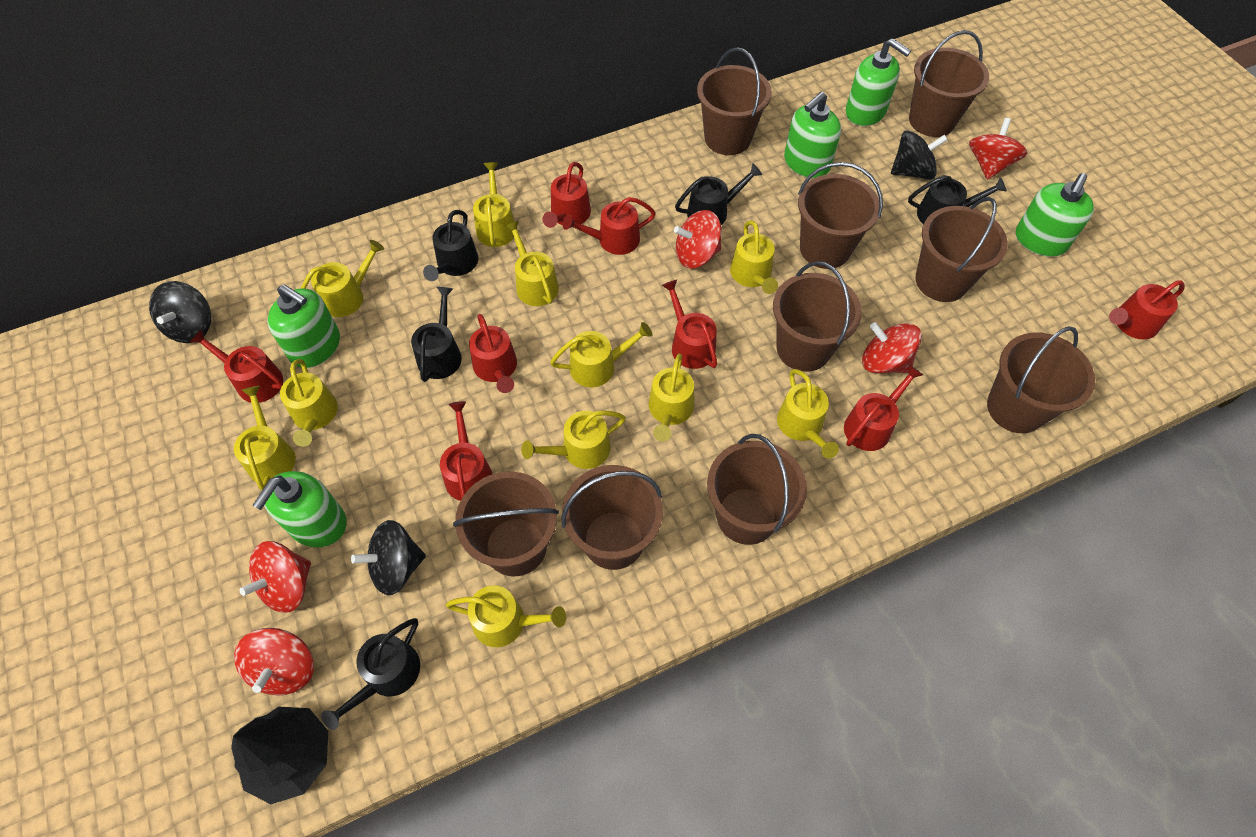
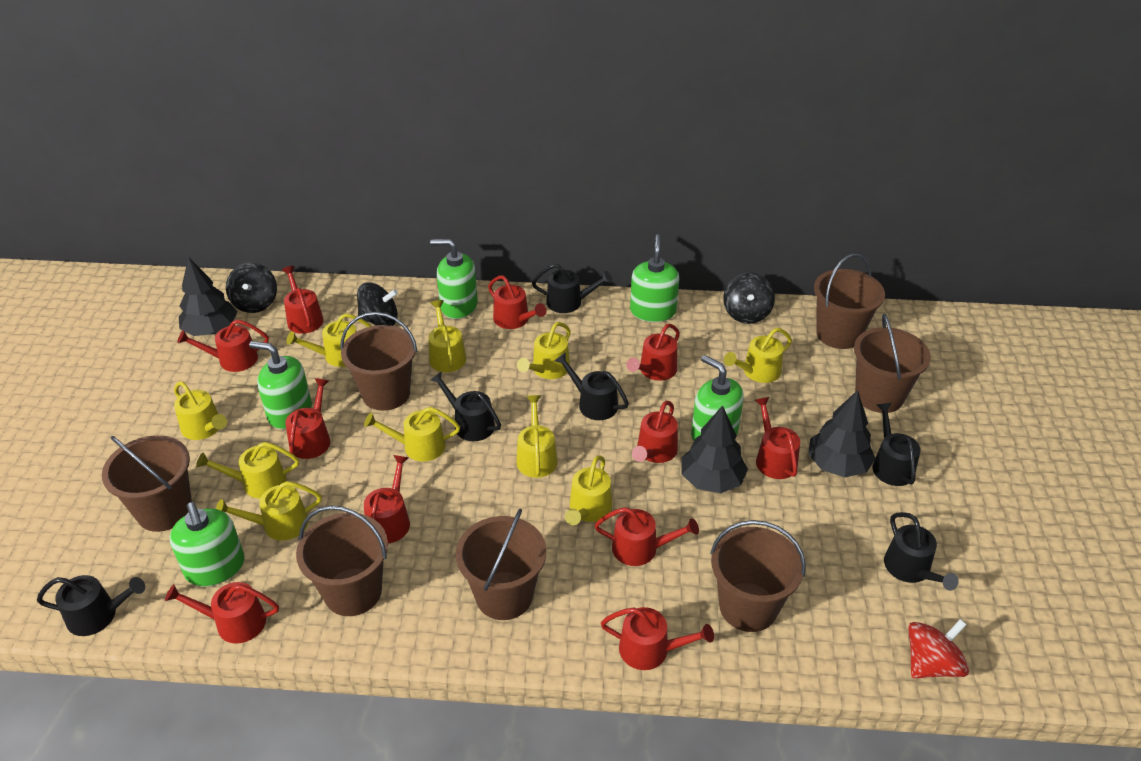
black tree: [231,707,328,804] = 1 -> [179,257,237,336] [681,405,748,493] [808,390,876,477] = 3
black watering can: [321,618,420,730] [411,287,462,382] [423,210,478,281] [675,163,762,225] [908,175,1007,224] = 5 -> [37,575,145,636] [430,371,501,441] [532,264,613,313] [555,352,629,420] [873,403,921,486] [884,512,959,591] = 6
brown bucket: [453,471,559,576] [562,465,663,570] [697,47,772,155] [707,434,807,545] [773,261,862,372] [798,162,883,269] [909,30,989,137] [915,197,1008,302] [987,326,1095,433] = 9 -> [102,435,192,532] [296,506,388,616] [340,312,417,411] [456,509,546,620] [710,520,806,632] [814,254,885,349] [854,314,931,413] = 7
red spinning top: [234,628,314,695] [239,541,311,613] [674,210,722,269] [862,322,922,374] [969,118,1028,180] = 5 -> [908,619,969,678] = 1
red watering can: [190,329,283,403] [440,401,492,501] [469,314,517,393] [542,162,591,228] [563,197,656,255] [662,280,717,369] [844,365,923,451] [1109,280,1185,339] = 8 -> [165,582,279,644] [177,320,269,372] [282,266,324,334] [285,378,330,459] [364,455,410,543] [488,275,547,329] [594,507,699,566] [601,607,714,670] [627,324,680,381] [632,401,678,463] [755,397,800,479] = 11
yellow watering can: [234,386,296,490] [280,359,338,447] [301,240,384,317] [446,585,566,647] [473,162,515,247] [505,221,559,306] [521,410,626,469] [550,322,653,387] [649,353,694,442] [730,221,778,294] [777,369,839,459] = 11 -> [174,381,227,440] [196,442,299,499] [216,481,322,541] [287,313,371,367] [364,407,460,462] [428,300,466,372] [516,395,558,478] [517,322,571,379] [565,456,612,525] [724,328,792,383] = 10

